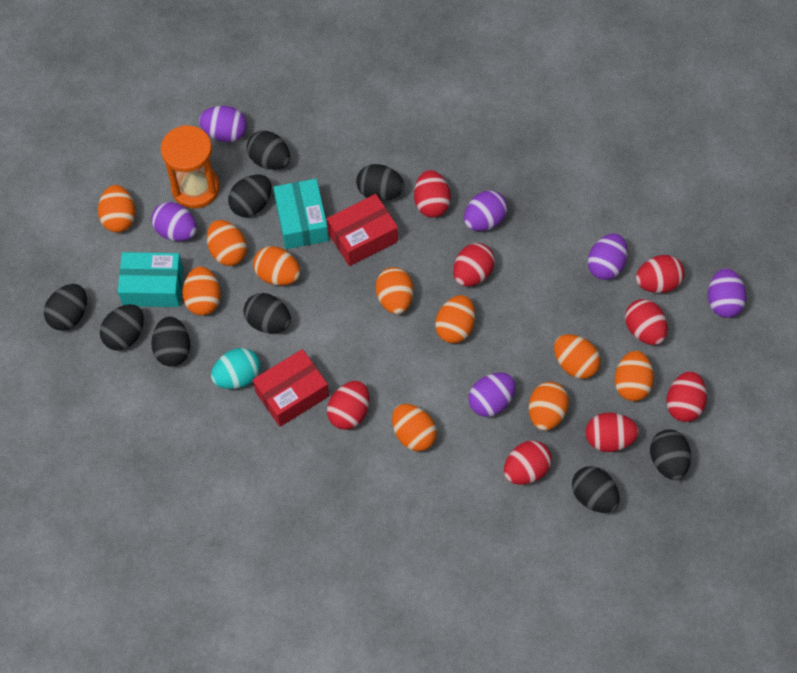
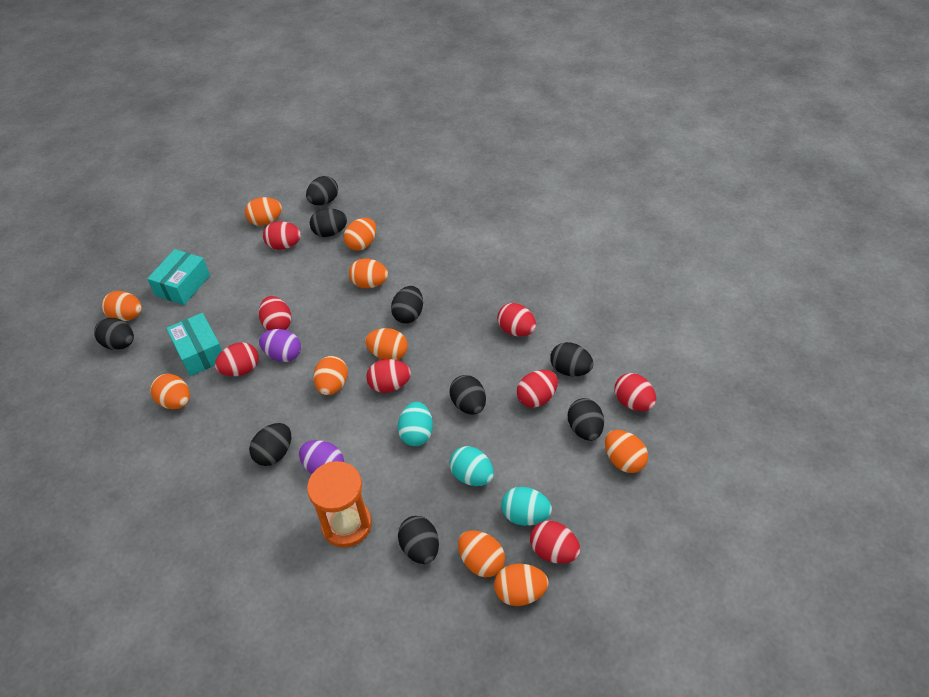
purple egg: [151,202,197,241] [199,106,247,142] [464,190,507,231] [468,372,516,417] [588,233,628,280] [708,268,746,318] = 6 -> [259,329,301,362] [299,440,344,474] = 2
red box: [253,349,329,427] [327,194,398,266] = 2 -> none = 0
turquoise egg: [211,348,260,389] = 1 -> [398,402,433,446] [450,446,494,486] [501,487,552,526] = 3

